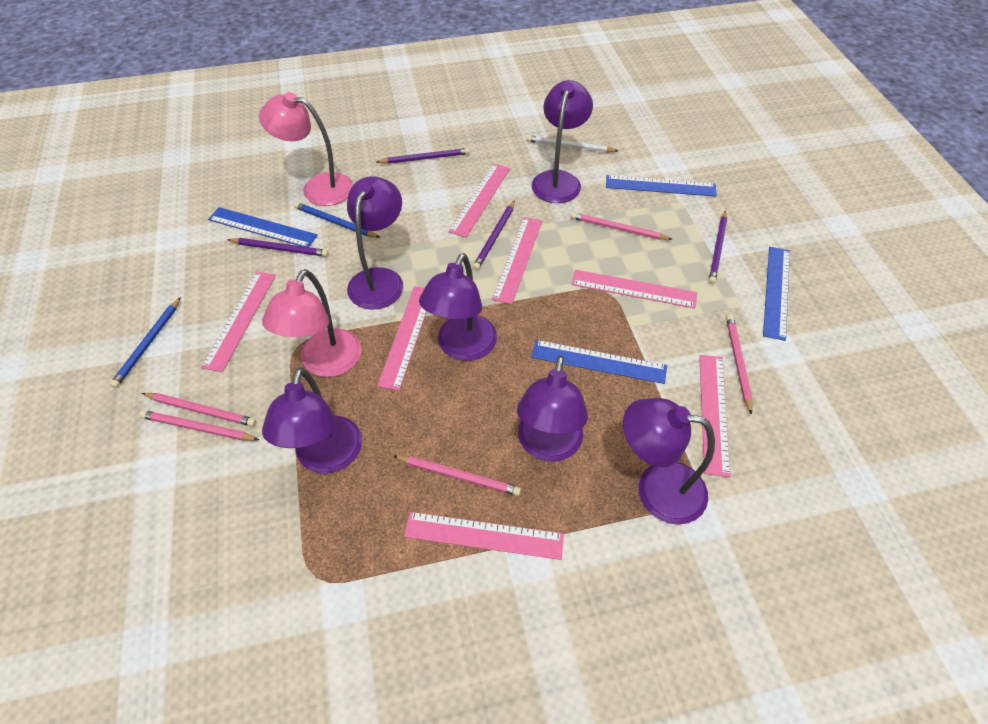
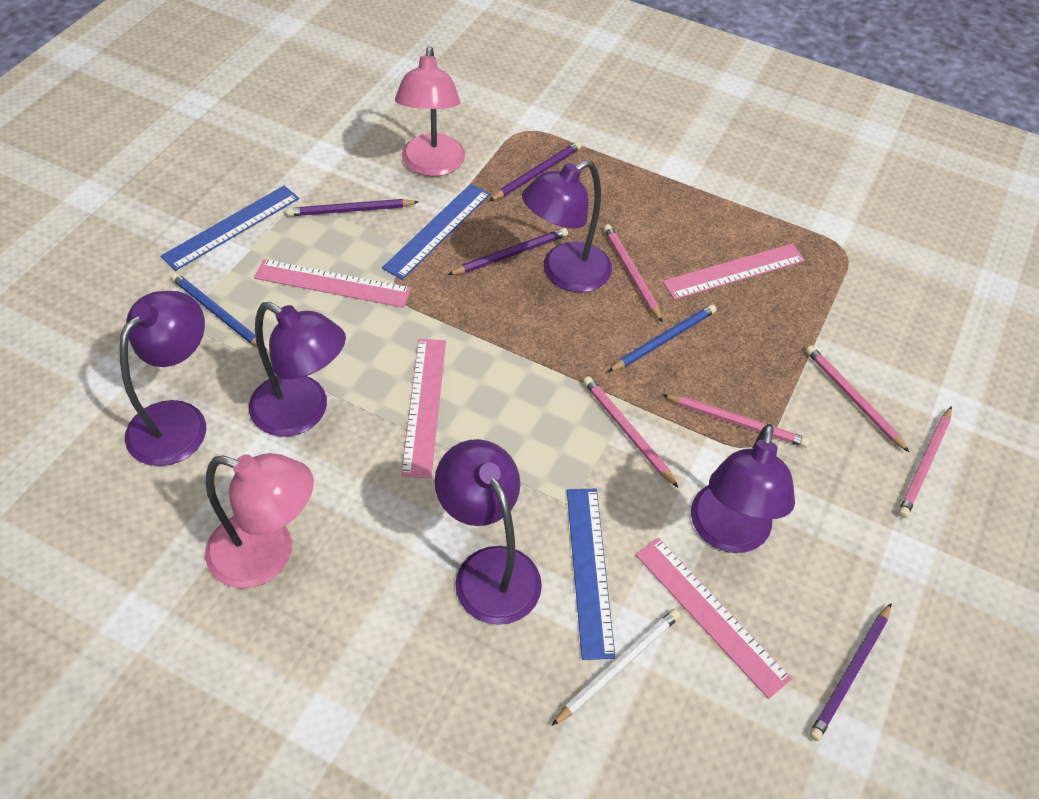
blue ruler: [208,207,318,247] [531,340,667,384] [606,175,717,197] [763,247,790,341] = 4 -> [160,186,299,271] [382,184,490,280] [567,489,615,660] = 3
pink ruler: [201,271,276,372] [377,286,427,391] [404,512,564,560] [449,164,510,237] [492,217,542,304] [571,270,697,308] [699,355,730,477] = 7 -> [254,259,411,308] [401,339,446,478] [635,538,792,699] [662,244,805,300] = 4
purple lamp: [262,368,362,474] [347,176,403,310] [419,253,497,361] [517,355,588,462] [532,80,593,203] [623,398,715,525] = 6 -> [120,291,206,466] [249,302,346,437] [435,439,542,625] [522,160,612,292] [691,424,795,553] = 5

